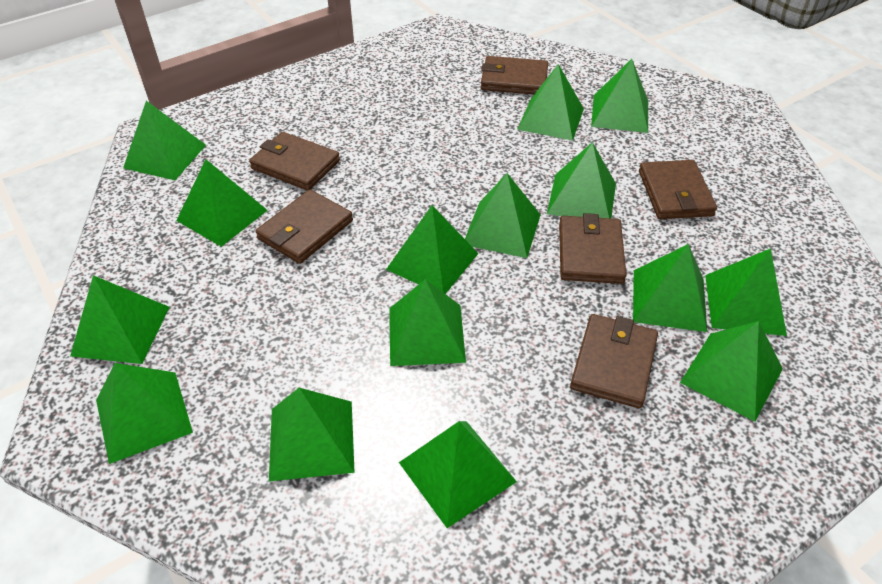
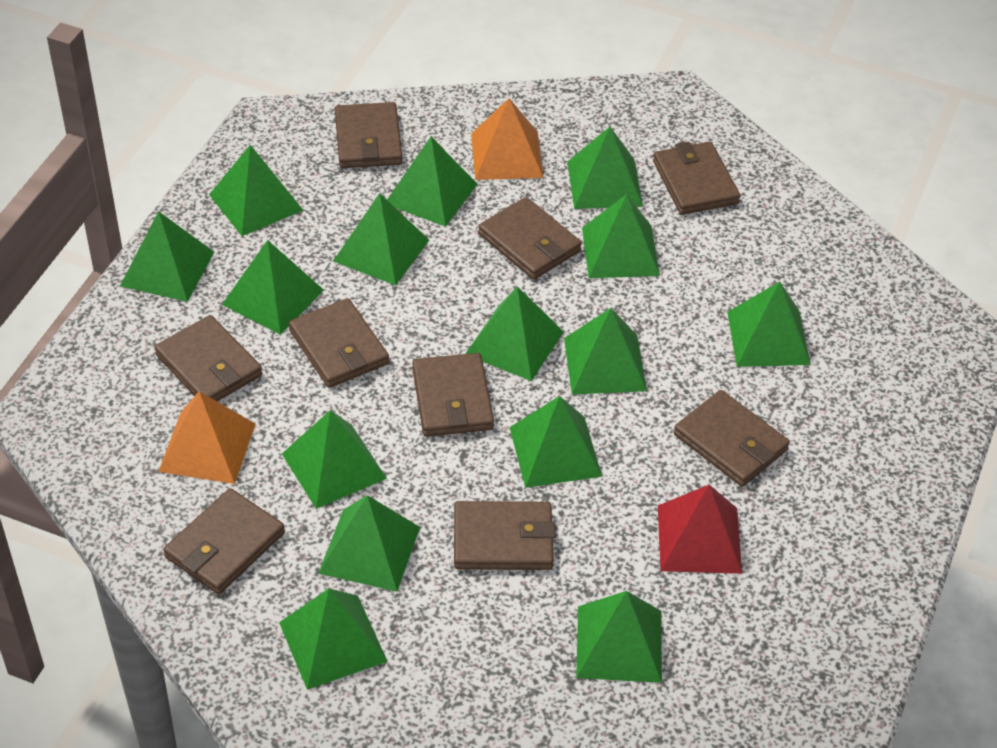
brown wallet: [249,132,340,191] [255,189,353,264] [481,56,548,94] [559,213,627,284] [570,314,658,408] [639,160,717,219] = 6 -> [154,315,262,401] [163,488,285,594] [289,298,389,388] [335,102,402,168] [412,353,494,437] [454,501,556,570] [478,197,582,280] [653,141,740,215] [674,390,790,487] = 9
orange pyramid: none = 0 -> [158,391,255,484] [471,98,543,180] = 2
red pyramid: none = 0 -> [658,485,742,574] = 1

